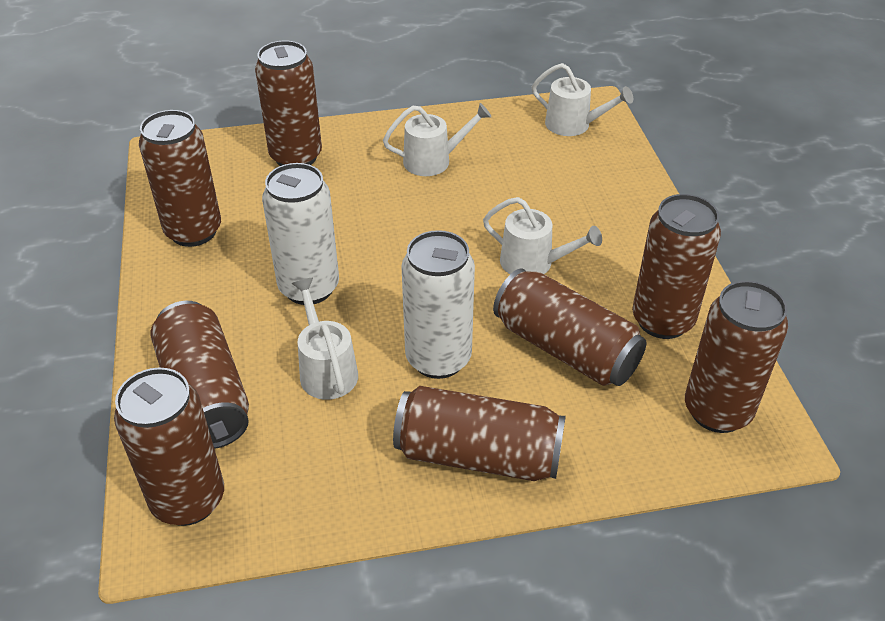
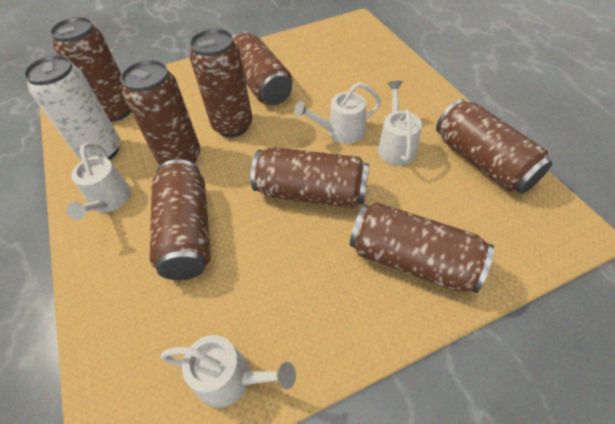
white can: [262,163,339,305] [401,230,475,379] = 2 -> [23,55,120,160] = 1

